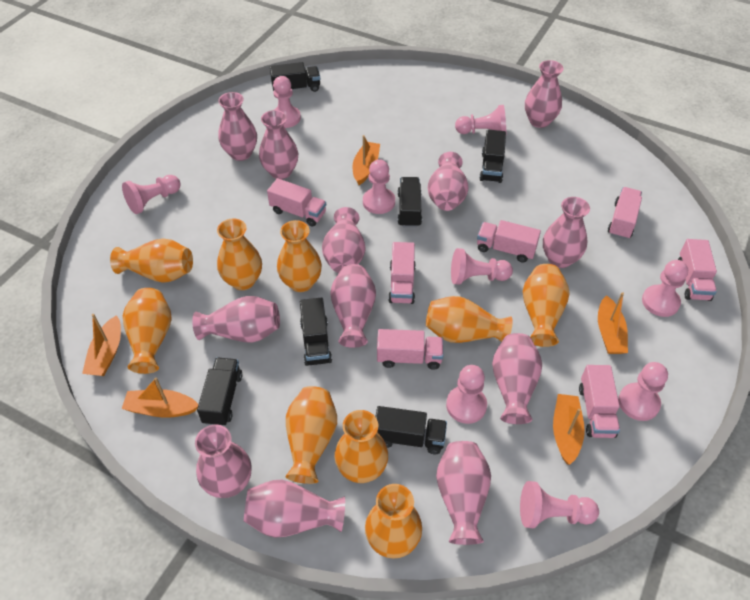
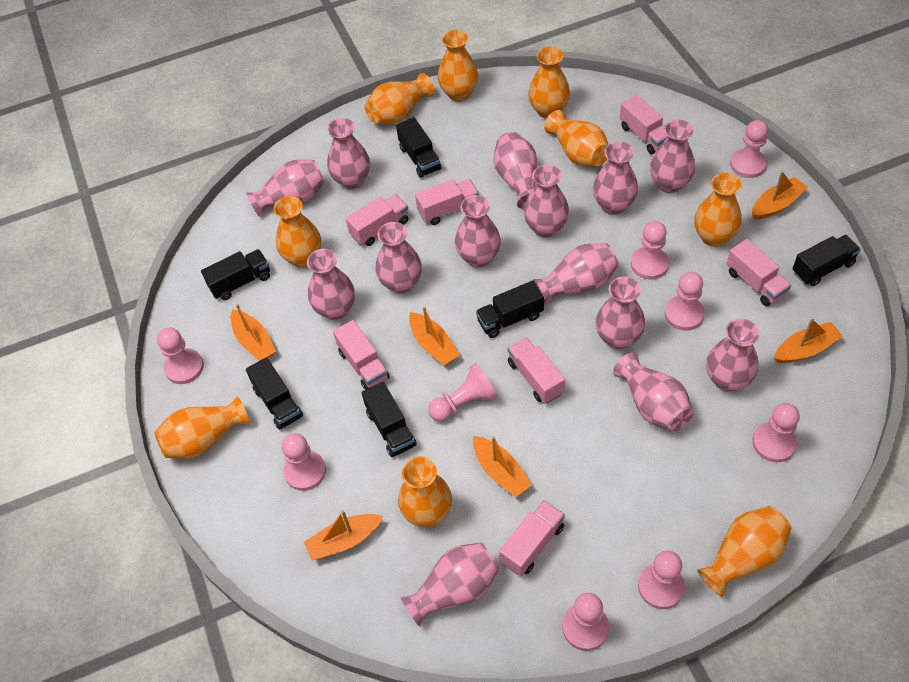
orange boat: [82,314,121,376] [122,378,198,418] [352,135,380,185] [553,394,585,465] [598,292,628,354] = 5 -> [231,304,276,361] [304,510,383,561] [409,307,459,365] [473,436,532,498] [752,171,808,220] [774,319,843,363] = 6
pink vase: [192,296,280,343] [195,425,251,498] [218,92,257,161] [244,480,345,538] [259,110,299,179] [322,207,365,273] [330,264,376,348] [428,152,469,211] [436,441,491,545] [492,333,542,424] [525,60,563,128] [543,197,590,268] = 12 -> [246,160,325,216] [307,249,355,320] [327,118,370,190] [375,222,422,294] [400,542,500,627] [455,195,501,268] [493,132,537,209] [524,165,569,238] [533,243,619,305] [593,142,638,215] [596,277,645,350] [613,352,693,431] [650,120,695,193] [706,319,759,392] = 14

